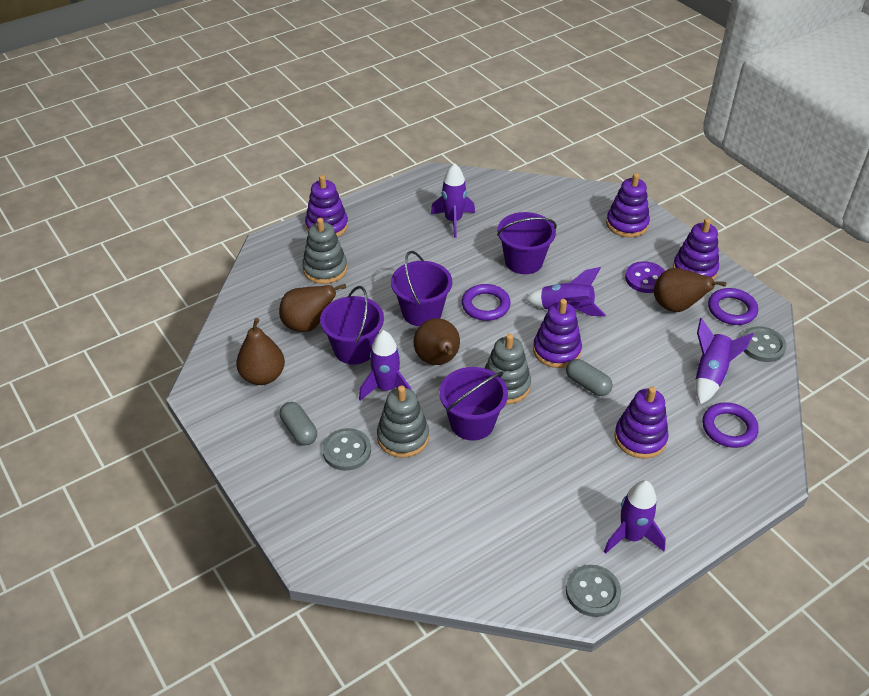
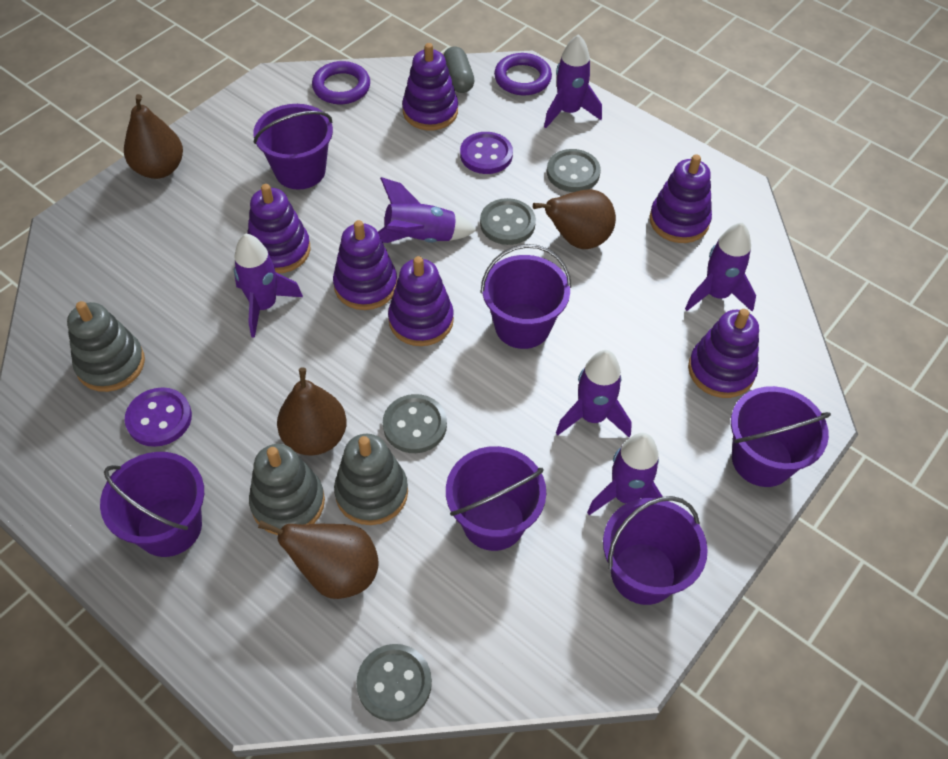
grey button: [322,428,371,471] [566,565,621,617] [742,326,787,362] = 3 -> [356,644,432,722] [383,394,447,453] [480,198,536,245] [547,149,601,192] = 4
grey capsule: [280,402,317,445] [566,359,613,396] = 2 -> [444,47,475,93] = 1
purple bucket: [320,286,384,365] [391,251,452,326] [439,367,508,441] [497,212,557,274] = 4 -> [100,452,204,557] [253,104,333,189] [446,446,546,551] [481,244,571,349] [603,496,708,605] [731,386,831,487] = 6
purple button: [625,261,665,293] = 1 -> [125,387,192,447] [460,132,513,174] = 2
purple ring: [462,284,511,321] [702,402,759,448] [708,288,758,325] = 3 -> [312,61,370,104] [494,53,552,96] = 2
purple rocket: [359,330,411,401] [431,163,475,238] [525,267,606,317] [604,480,666,554] [695,318,754,405] = 5 -> [234,233,303,338] [378,177,476,243] [544,34,602,128] [556,350,632,437] [587,433,663,515] [685,223,756,312] = 6
purple stacking toy: [305,175,348,237] [533,299,582,368] [606,173,650,237] [614,386,668,459] [673,218,719,280] = 5 -> [247,184,310,274] [333,220,397,310] [388,256,454,346] [402,43,458,130] [649,154,712,243] [688,309,759,398] = 6

